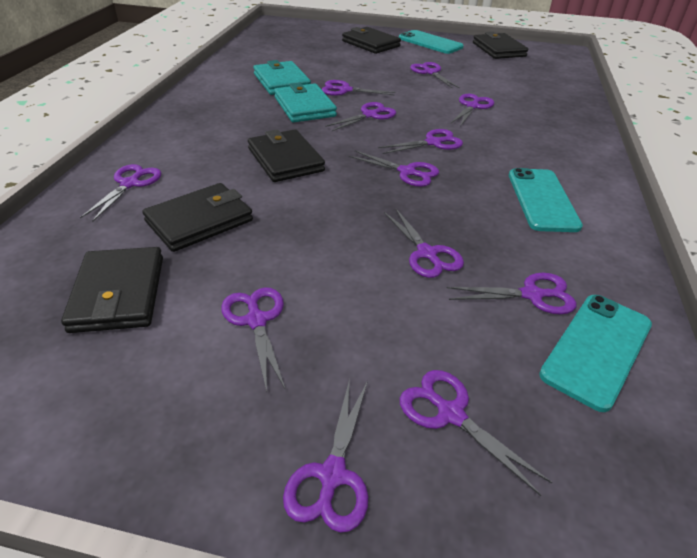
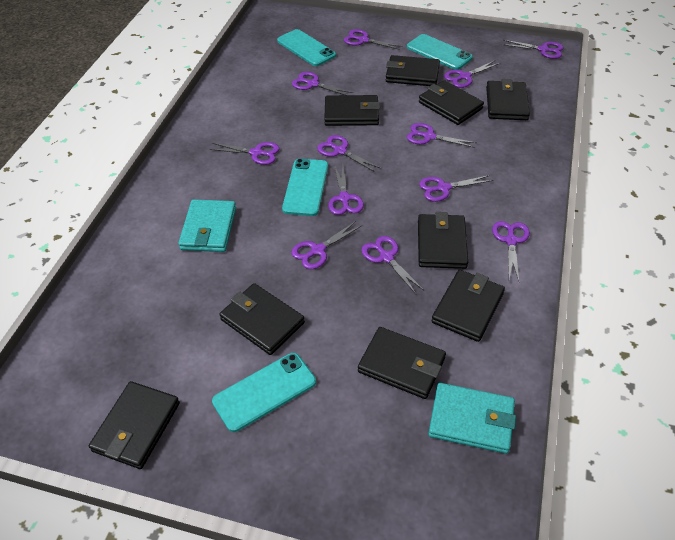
black wallet: [61,247,163,333] [142,183,253,252] [248,129,325,182] [342,27,401,54] [473,32,528,59] = 5 -> [89,381,180,469] [219,283,305,355] [324,95,380,126] [358,327,446,399] [386,55,440,86] [418,212,468,269] [419,80,484,125] [432,270,505,342] [486,79,530,120] = 9
turquoise phone: [399,30,464,54] [509,168,583,232] [539,295,652,412] = 3 -> [212,353,316,432] [277,29,336,66] [282,158,328,216] [407,34,473,70] = 4

